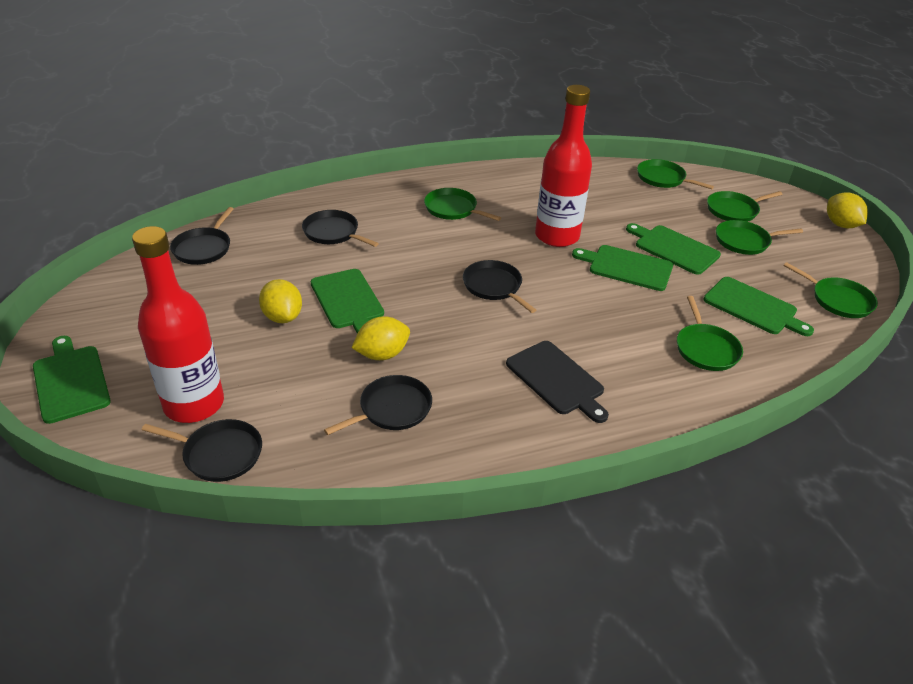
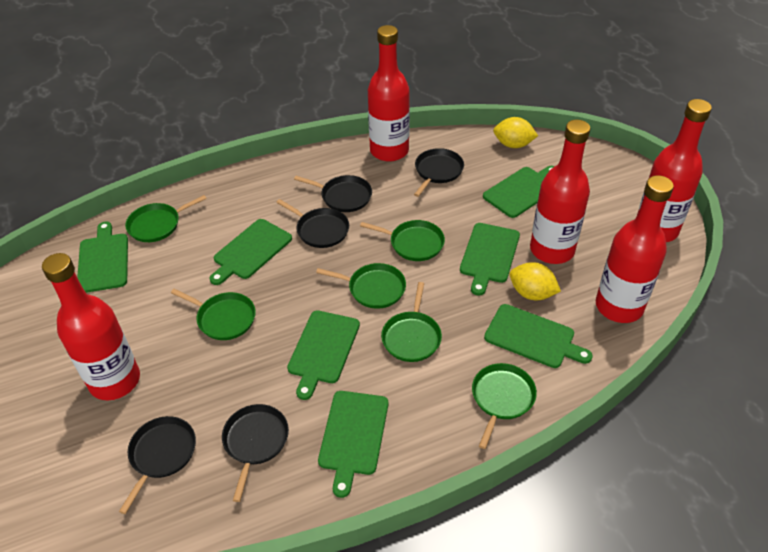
black cutting board: [506,341,609,423] = 1 -> none = 0
green cutting board: [33,336,111,424] [310,269,384,334] [572,245,673,291] [626,223,721,275] [703,277,814,336] = 5 -> [77,222,128,293] [209,219,292,285] [287,310,360,400] [318,391,388,498] [460,223,520,296] [483,166,555,218] [484,304,593,368] = 7
red bottle: [132,226,224,423] [535,85,592,247] = 2 -> [42,253,140,400] [368,25,410,162] [530,120,591,264] [596,175,674,323] [637,99,712,242] = 5
yellow lemon: [259,279,302,323] [352,316,410,360] [827,192,868,228] = 3 -> [493,117,538,148] [510,262,561,300] = 2

